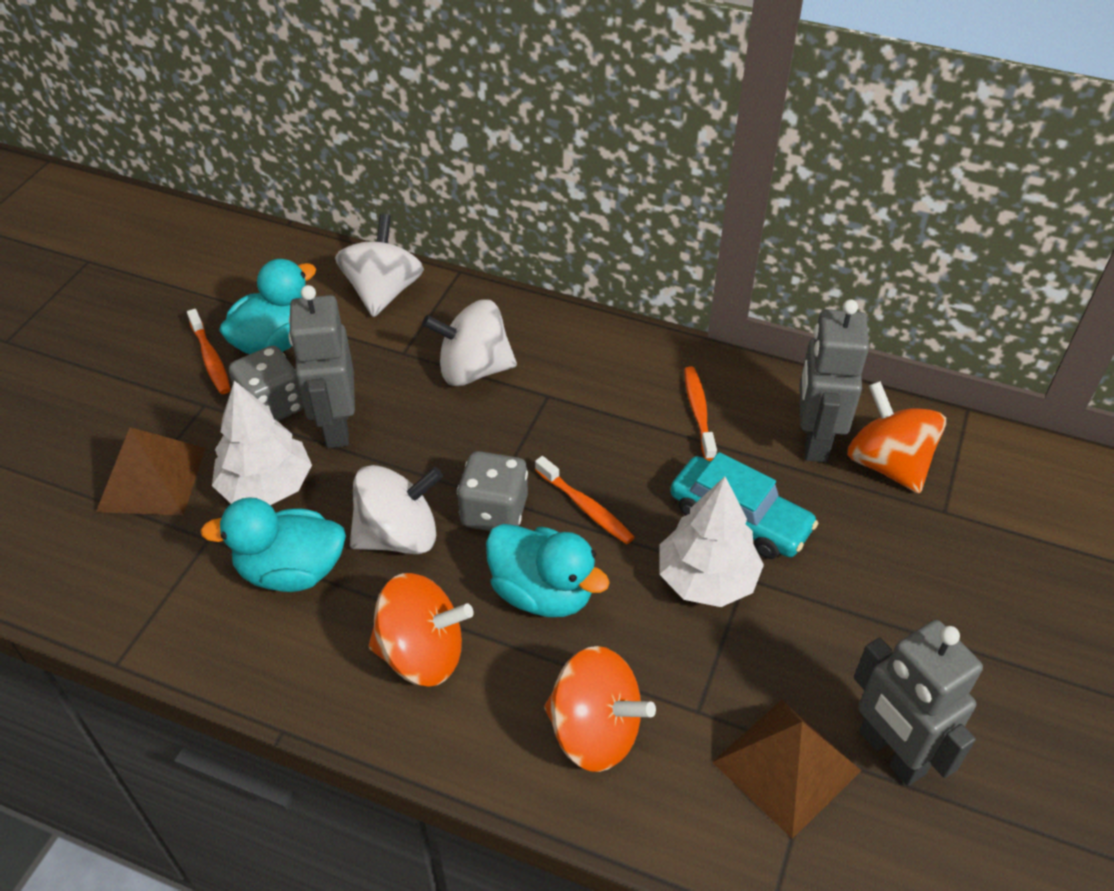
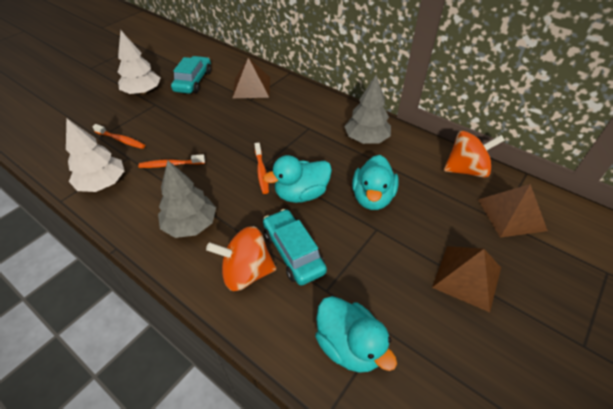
brown pyramid: [96,427,205,515] [713,700,862,839] = 2 -> [233,57,270,98] [432,246,501,312] [478,184,548,238] = 3
grey dice: [229,346,304,421] [457,451,528,531] = 2 -> none = 0
grey robot: [288,285,355,448] [799,299,869,462] [854,620,983,786] = 3 -> none = 0
grey tree: none = 0 -> [158,160,216,238] [344,75,391,144] = 2
orange spinning top: [369,573,474,687] [544,646,656,772] [847,381,946,494] = 3 -> [206,226,276,291] [444,131,505,178] = 2
turquoise car: [670,452,818,559] = 1 -> [171,56,211,94] [263,209,327,285] = 2
white spinning top: [335,214,424,317] [350,465,443,554] [422,299,517,386] = 3 -> none = 0

